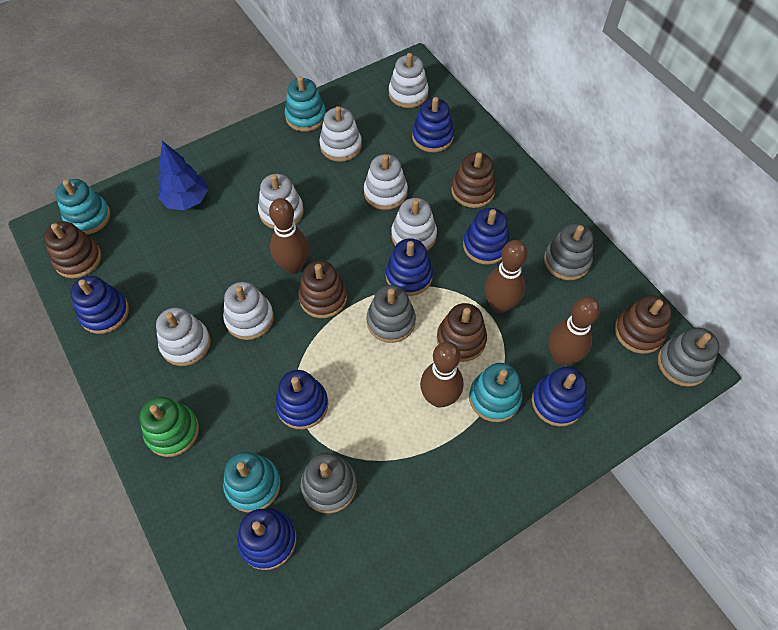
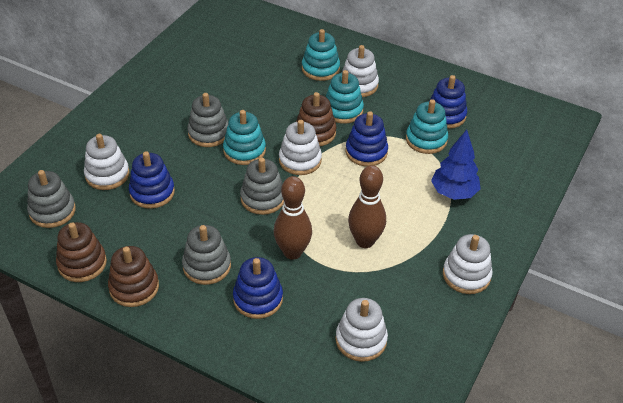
blue stacking toy: [70,276,129,334] [237,509,296,570] [275,370,328,429] [386,238,433,296] [412,97,454,152] [463,208,510,265] [532,367,587,426] = 7 -> [129,151,175,209] [233,257,283,319] [346,111,388,166] [430,75,467,129] = 4
brown bowling pin: [269,198,309,274] [420,342,463,407] [485,240,528,313] [548,297,600,366] = 4 -> [274,176,312,260] [348,165,386,248] = 2
brown stacking toy: [44,221,101,278] [298,261,347,318] [437,303,487,362] [451,152,496,208] [615,295,672,354] = 5 -> [56,222,107,282] [108,246,159,307] [296,92,336,146] = 3
green stacking toy: [139,397,199,457] = 1 -> none = 0
white stacking toy: [156,307,211,366] [223,282,274,340] [258,174,304,229] [319,106,362,162] [364,154,408,210] [389,53,429,108] [391,198,437,251] = 7 -> [84,134,129,190] [279,120,322,175] [336,298,388,362] [342,45,379,97] [443,234,493,294] = 5

